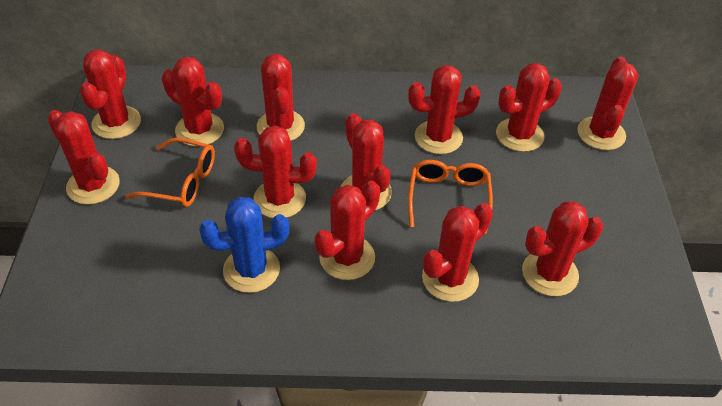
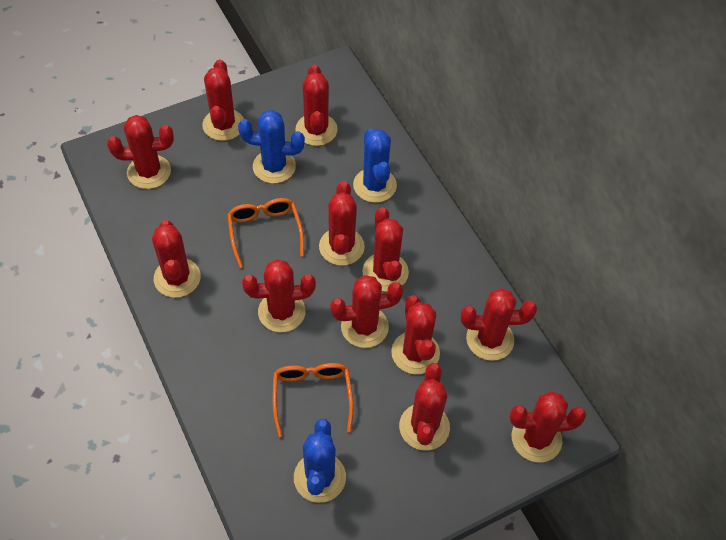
blue cactus: [199,197,289,293] = 1 -> [238,110,305,184] [294,419,346,503] [353,128,397,203] = 3

